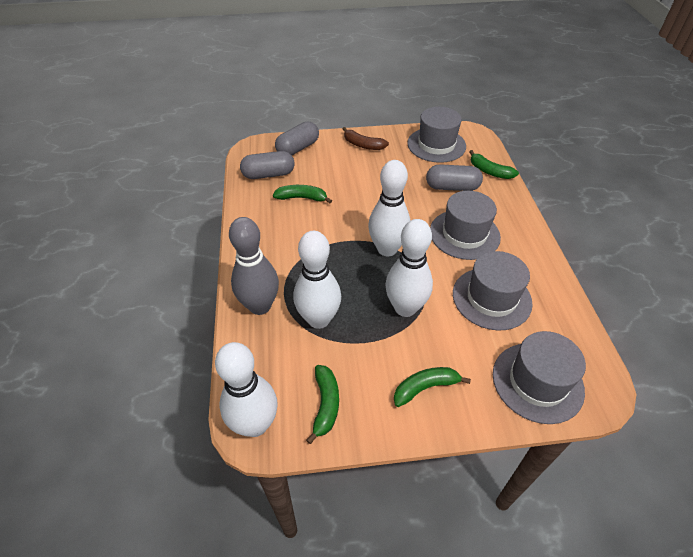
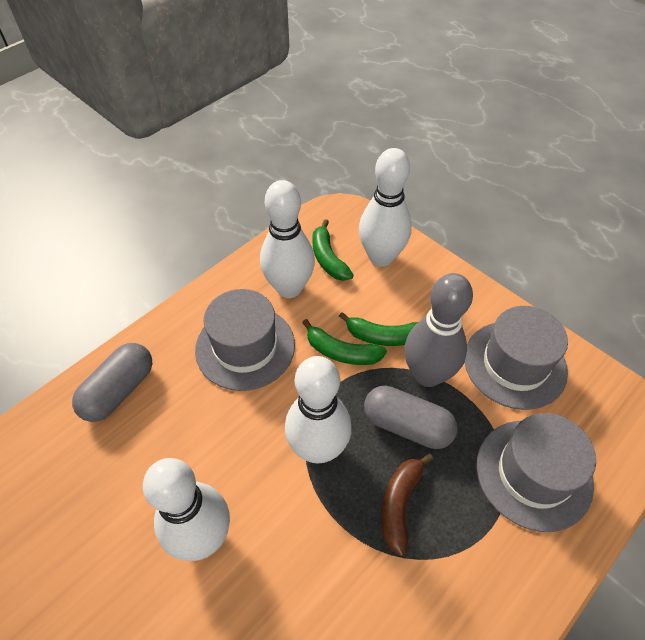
green banana: [273,185,332,203] [306,365,339,444] [394,367,471,407] [469,150,519,179] = 4 -> [302,319,387,365] [312,219,354,281] [339,312,418,346] = 3
grey capsule: [240,151,294,179] [275,121,319,155] [426,164,483,191] = 3 -> [72,343,152,422] [364,386,458,449] = 2
grey hat: [407,107,466,163] [430,191,501,260] [453,251,533,331] [493,331,586,424] = 4 -> [195,289,295,391] [465,306,568,410] [477,413,596,532] = 3

